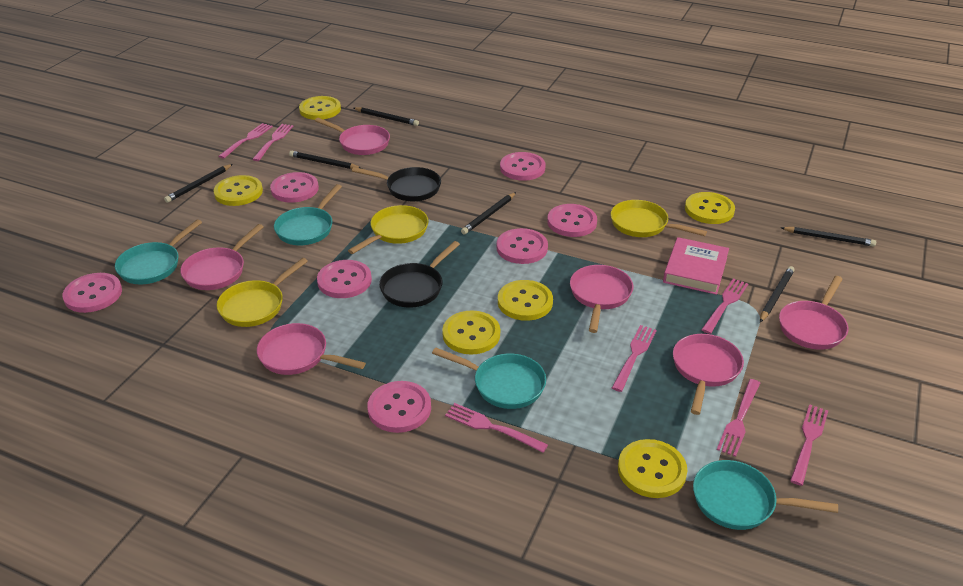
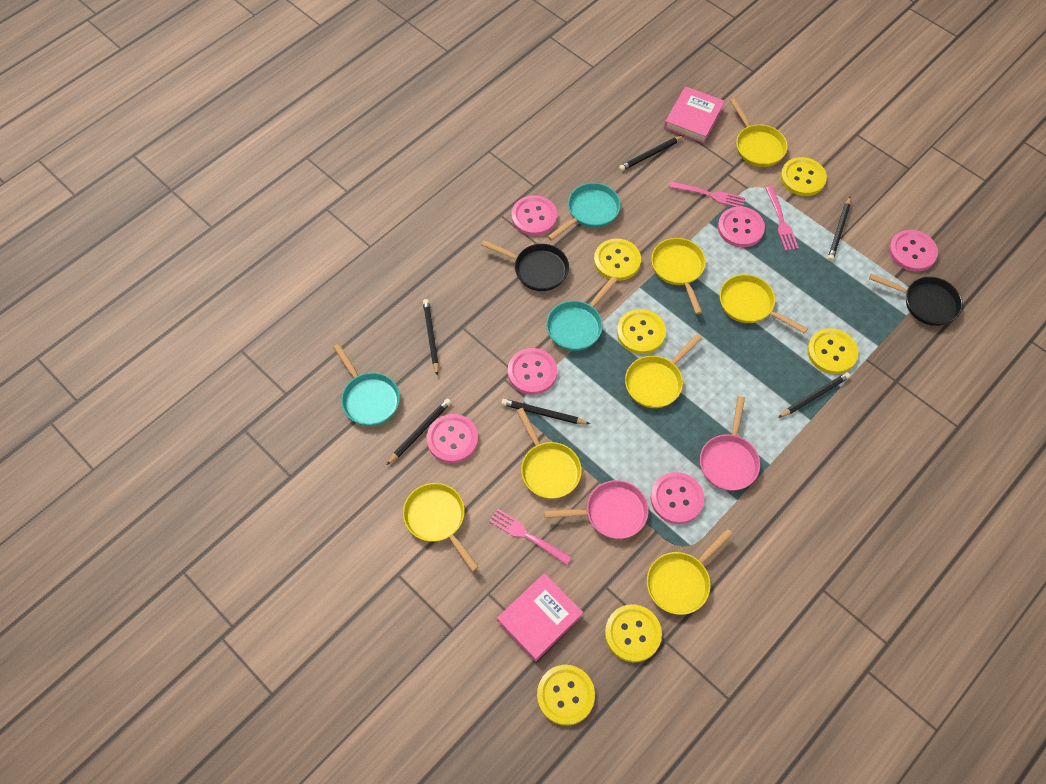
pink book: [663,237,729,295] = 1 -> [497,573,583,662] [664,86,725,143] = 2
pink button: [62,273,122,313] [270,172,319,203] [317,260,372,298] [367,381,431,433] [496,228,548,264] [500,152,546,181] [547,204,597,237] = 7 -> [427,414,478,463] [508,348,557,395] [511,195,557,236] [650,472,704,524] [718,206,765,247] [889,230,938,272] = 6
pink fork: [219,123,273,159] [252,124,293,161] [445,403,548,453] [612,325,657,392] [701,278,748,334] [717,379,760,457] [790,404,828,486] = 7 -> [489,509,572,565] [669,181,745,207] [766,186,799,251] = 3
pink pan: [180,224,263,290] [257,323,366,375] [315,118,390,155] [570,265,633,333] [673,334,744,415] [779,276,848,350] = 6 -> [544,480,649,539] [700,396,760,491] = 2
turquoise pan: [115,220,202,284] [274,184,342,245] [432,347,546,409] [693,460,838,530] = 4 -> [333,344,400,426] [546,276,617,351] [547,183,621,241] = 3
yellow pan: [217,258,308,327] [348,205,428,254] [611,200,707,237] = 3 -> [403,483,479,572] [517,408,582,499] [625,334,702,408] [647,529,733,615] [651,238,706,314] [720,274,808,334] [730,98,788,167] = 7

